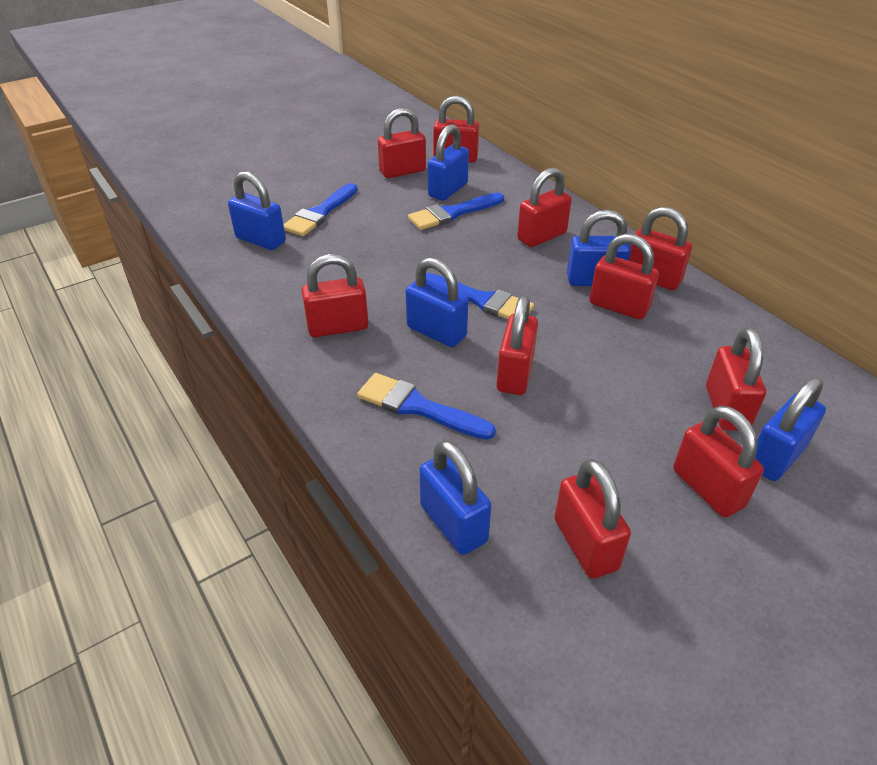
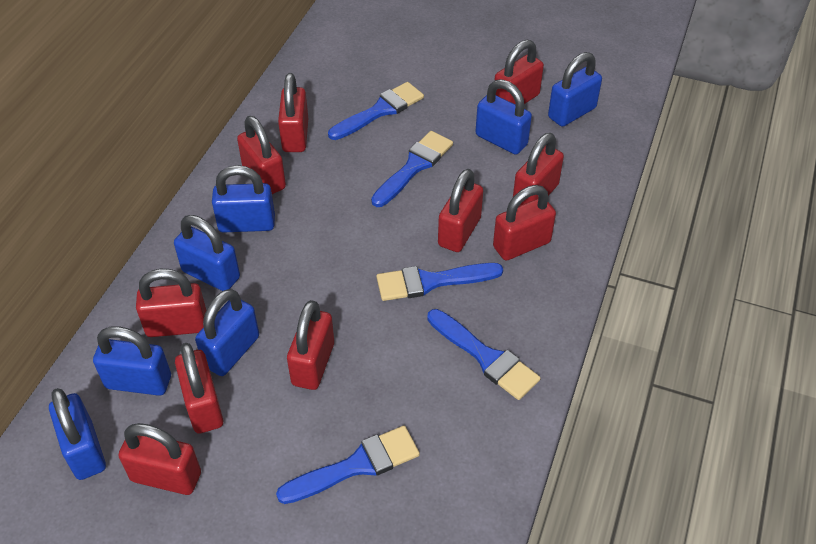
blue brush: [283,183,357,236] [357,373,496,440] [408,193,504,230] [426,273,534,319] = 4 -> [276,426,420,504] [328,82,424,140] [371,131,453,207] [376,263,503,301] [427,309,541,400] = 5
blue padlock: [228,171,286,250] [405,257,468,347] [419,440,491,555] [428,124,469,201] [567,210,631,286] [755,377,826,481] = 6 -> [49,388,106,480] [93,326,171,396] [174,215,240,291] [195,289,259,376] [212,165,275,233] [475,79,532,155] [548,52,602,127] = 7

